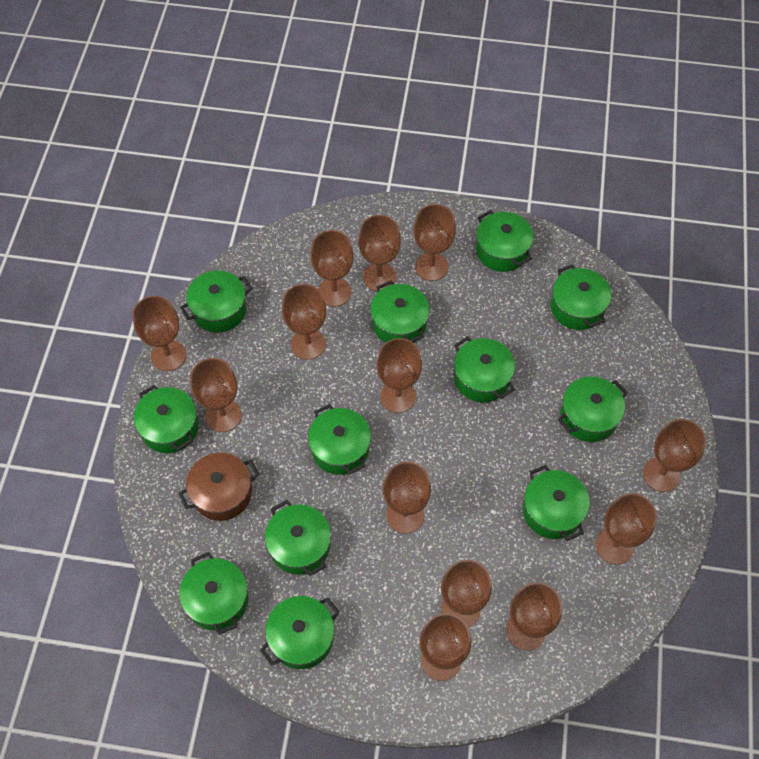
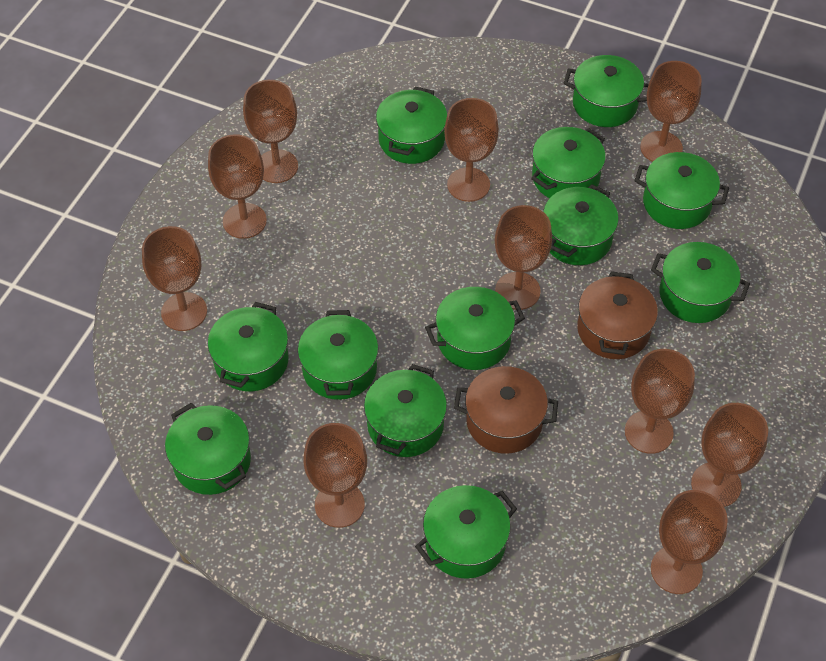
brown goblet: [132,296,186,371] [190,358,242,432] [282,284,326,360] [310,230,354,307] [358,215,401,291] [376,338,422,413] [383,462,431,534] [413,204,456,281] [419,613,471,681] [441,560,492,628] [506,582,562,651] [595,493,657,564] [643,419,706,492] = 13 -> [142,226,207,331] [208,134,267,239] [243,80,298,183] [303,423,367,528] [444,98,499,202] [495,205,552,310] [625,349,695,454] [640,61,702,162] [651,490,728,594] [691,403,768,507] = 10
brown pot: [178,453,259,521] = 1 -> [454,366,558,454] [577,271,658,359] = 2

